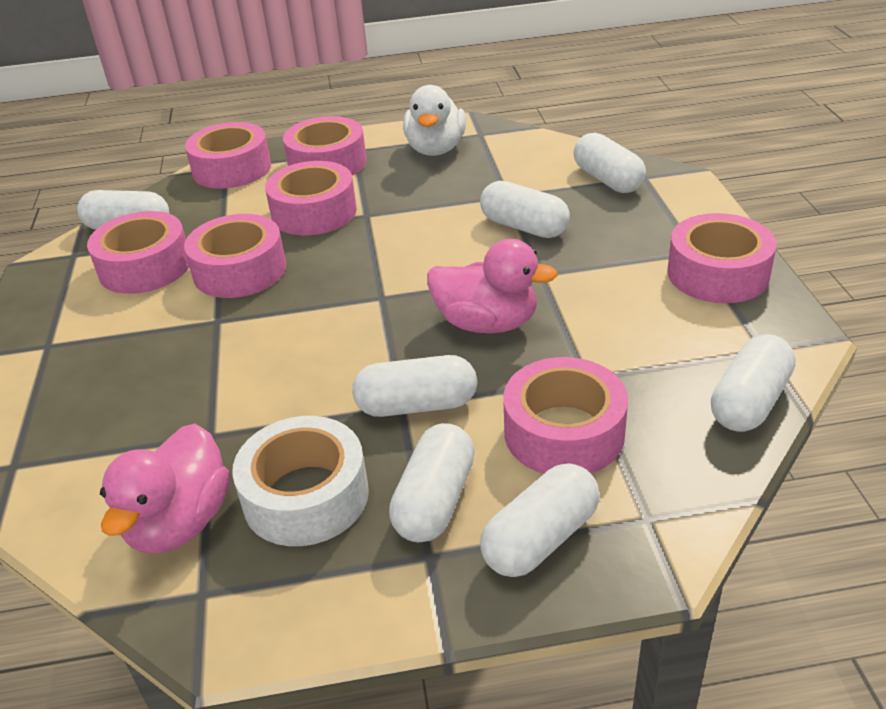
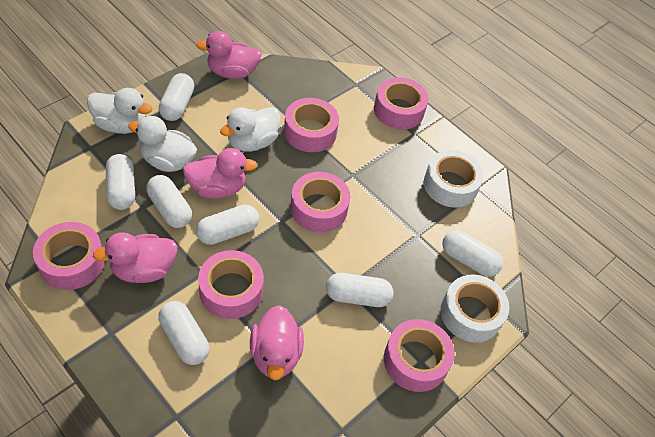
pink duck: [100,424,230,553] [427,239,558,333] = 2 -> [93,232,177,283] [183,148,258,198] [196,31,262,79] [250,305,304,380] = 4
pink tape: [87,211,189,294] [184,214,286,298] [185,122,271,189] [265,161,357,235] [283,116,367,176] [503,357,628,474] [667,213,777,303] = 7 -> [33,222,105,290] [198,250,264,319] [284,98,339,152] [290,172,350,232] [374,77,428,129] [384,319,455,392] = 6
white duck: [403,85,466,156] = 1 -> [87,88,152,134] [128,116,197,172] [220,107,280,152] = 3
white tape: [232,416,369,546] = 1 -> [424,150,484,208] [441,275,509,343] = 2

